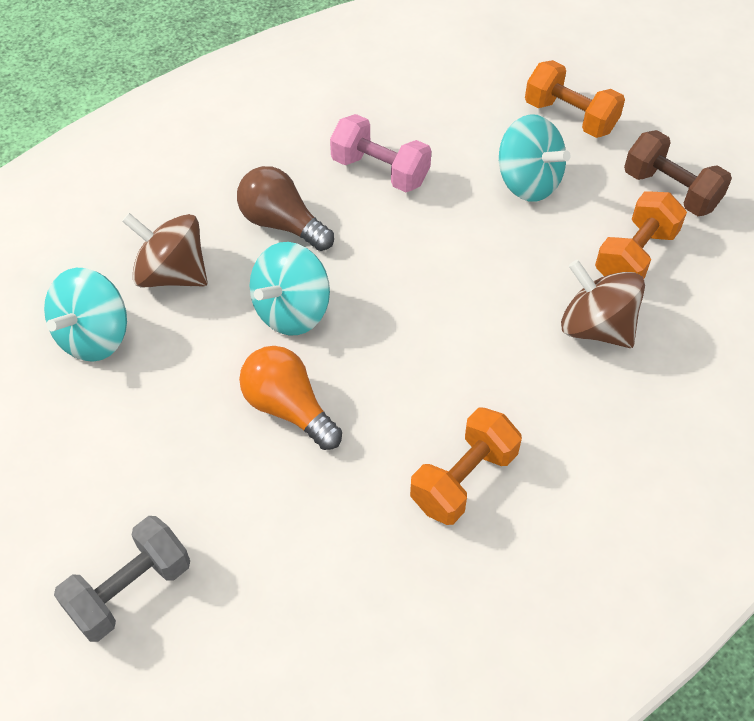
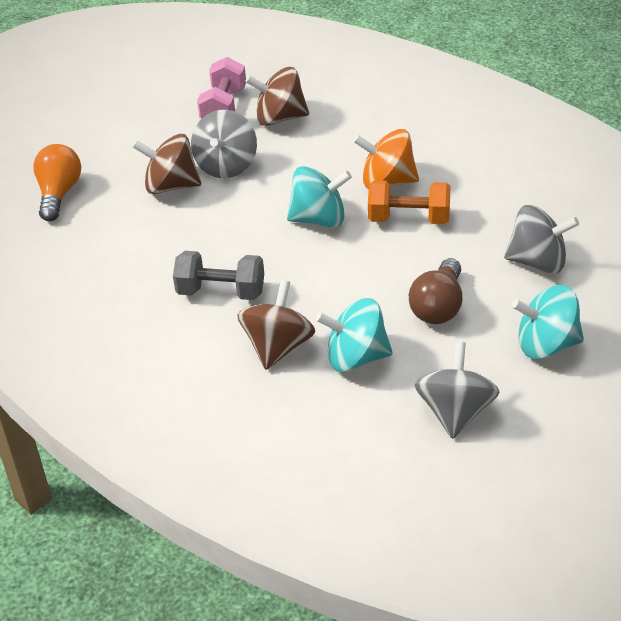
brown dumbbell: [624,130,732,216] = 1 -> none = 0
brown spinning top: [122,213,208,287] [561,260,645,348] = 2 -> [132,134,201,194] [237,280,315,370] [245,67,309,126] = 3
grey spinning top: none = 0 -> [191,110,257,178] [415,342,500,439] [504,205,579,274] = 3
orange dumbbell: [410,408,522,525] [525,60,625,138] [595,191,687,279] = 3 -> [368,180,451,224] = 1
orange spinning top: none = 0 -> [353,129,419,189] = 1

